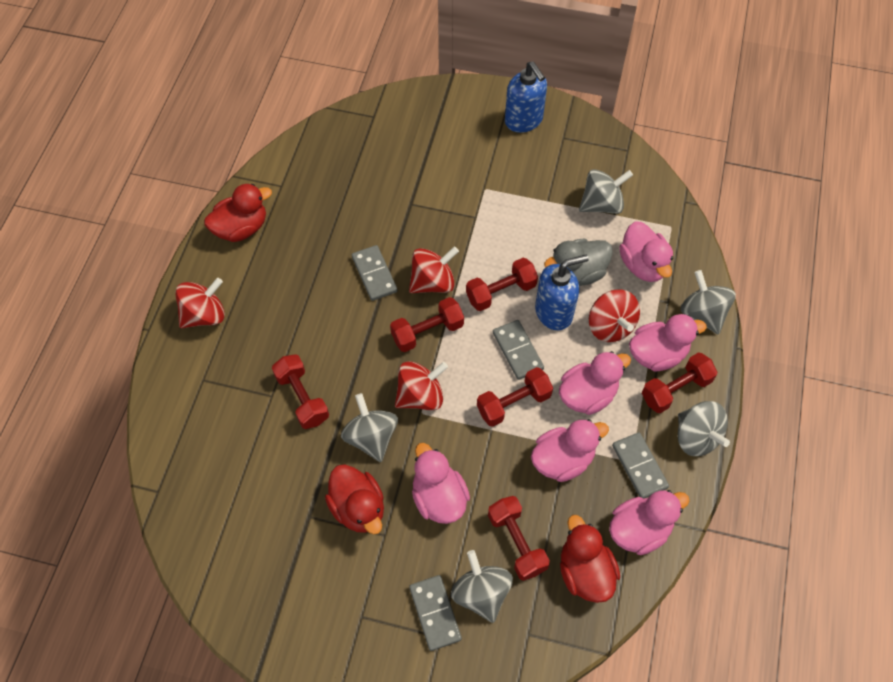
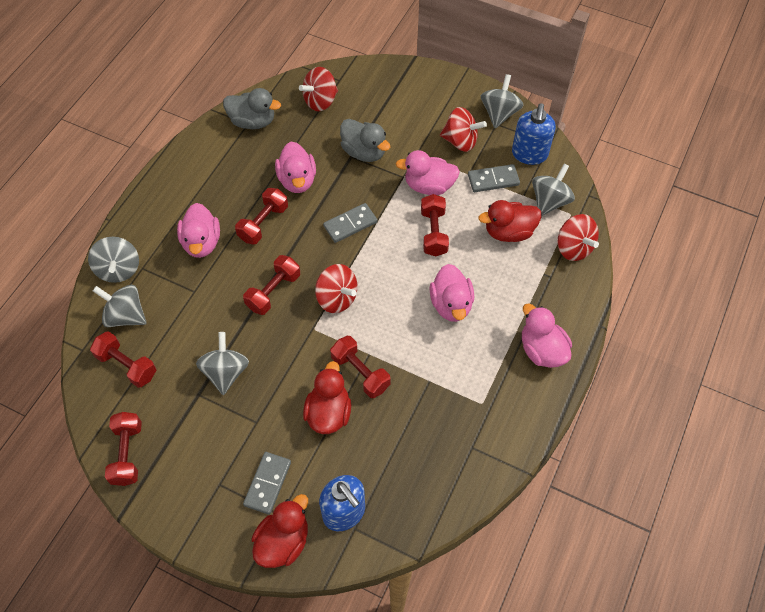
grey domino: [352,245,397,301] [409,575,462,651] [493,320,544,380] [612,432,669,498] = 4 -> [243,452,291,515] [323,203,377,243] [468,164,520,192] = 3
grey duck: [544,239,613,286] = 1 -> [223,88,281,129] [340,119,390,162] = 2
pink duck: [412,443,470,524] [531,419,609,482] [559,351,631,415] [609,490,690,555] [619,221,673,282] [629,314,707,371] = 6 -> [177,203,220,258] [275,142,316,193] [396,150,460,195] [430,264,474,322] [522,303,572,368] = 5

